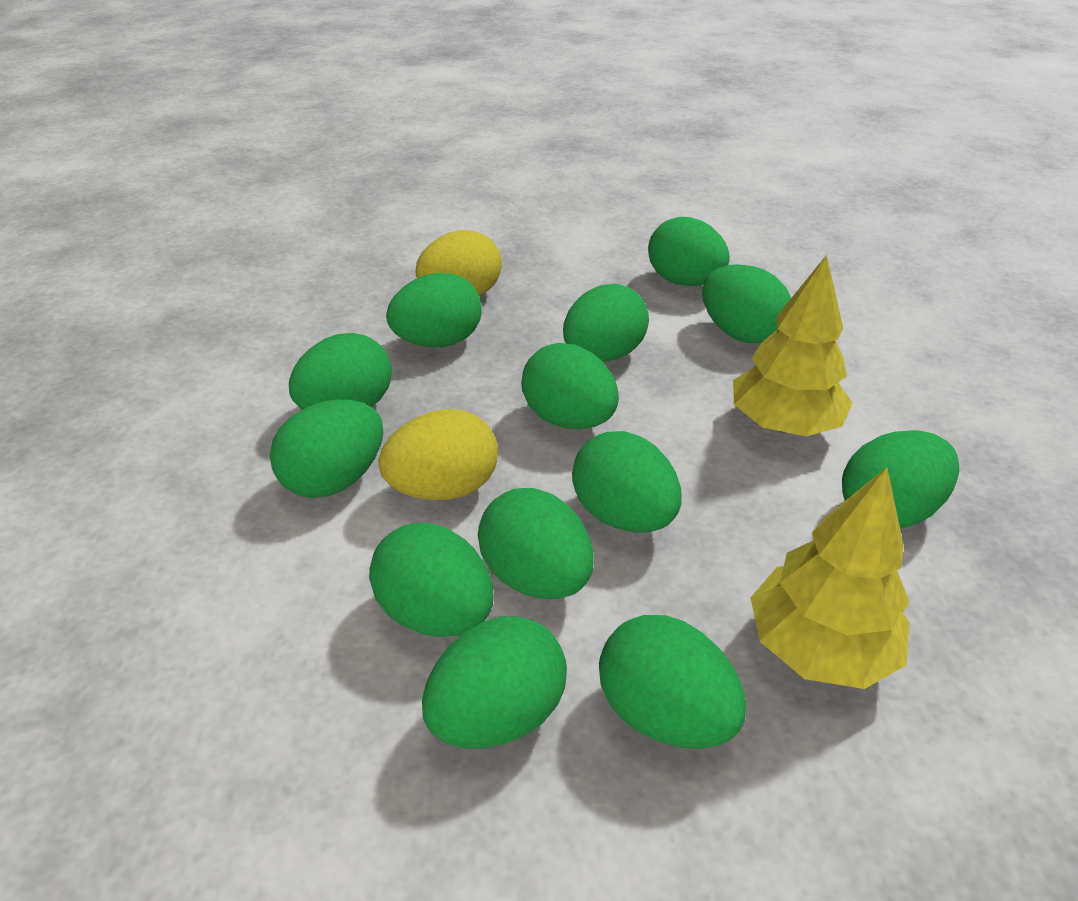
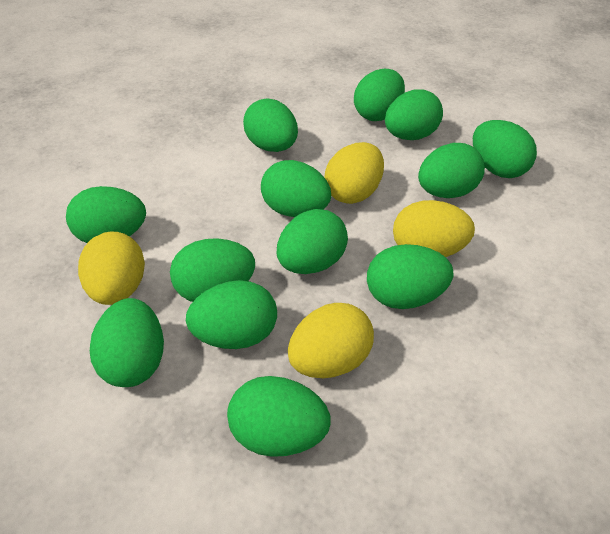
yellow egg: [378,409,498,500] [416,230,502,296] = 2 -> [78,231,145,305] [288,303,374,378] [324,142,384,204] [393,200,475,257] = 4
yellow tree: [733,255,853,436] [750,467,910,689] = 2 -> none = 0

